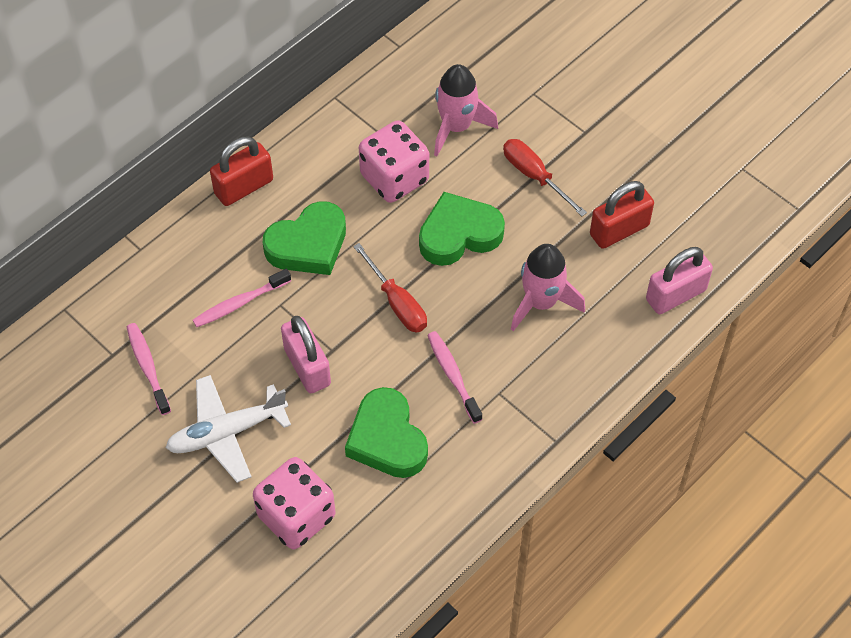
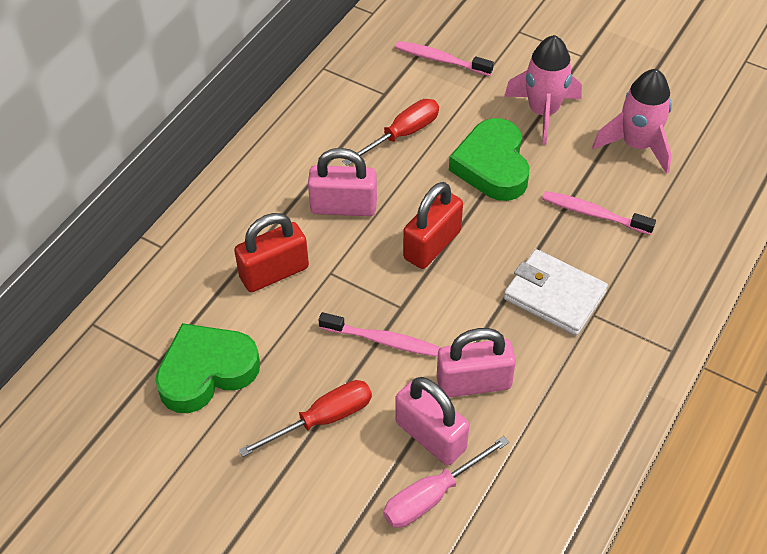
green heart: [263,201,346,275] [345,387,428,478] [419,192,505,266] = 3 -> [155,323,260,413] [449,118,529,201] = 2
pink dice: [253,457,335,549] [359,120,429,203] = 2 -> none = 0
pink padlock: [281,316,331,393] [646,247,713,314] = 2 -> [308,148,377,216] [396,377,469,465] [437,328,516,397] = 3
pink screwdriver: none = 0 -> [383,436,509,528] = 1
white plane: [166,375,291,483] = 1 -> none = 0
white wallet: none = 0 -> [504,249,608,335] = 1

